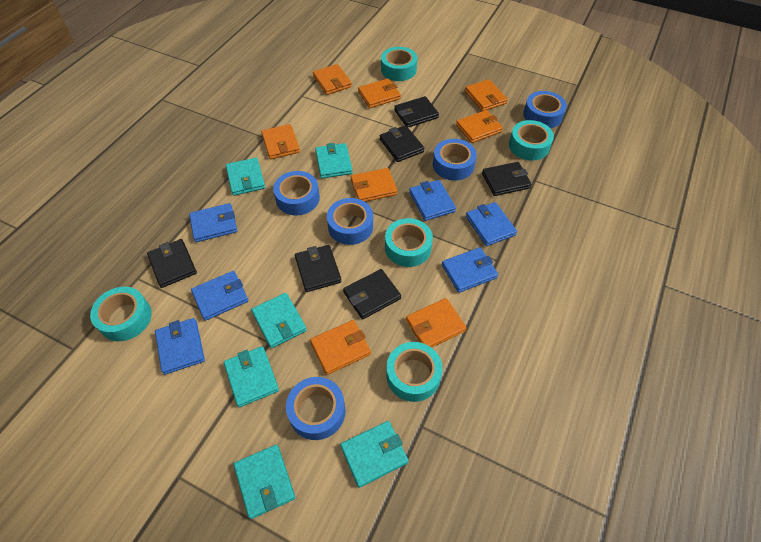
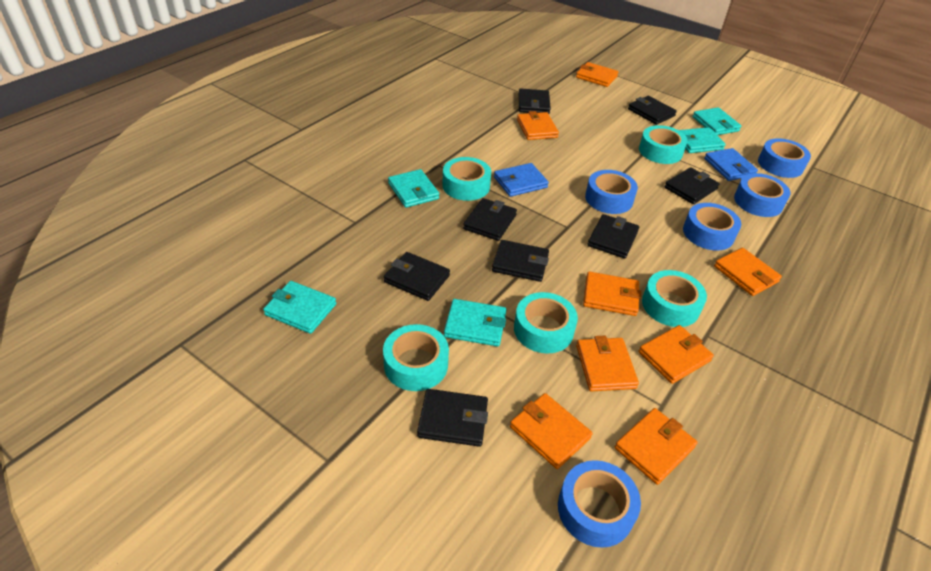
black wallet: [147,239,197,288] [295,245,342,292] [343,269,401,319] [380,125,424,162] [394,96,439,127] [482,162,532,196] = 6 -> [384,252,450,301] [417,389,488,447] [463,198,517,241] [492,240,549,282] [519,88,551,114] [587,214,639,258] [628,96,677,125] [664,167,720,204] = 8
blue wallet: [155,318,205,375] [189,203,237,242] [191,271,248,321] [409,180,456,221] [442,247,498,293] [466,202,517,246] = 6 -> [494,163,549,197] [704,148,758,181] = 2
turquoise wallet: [224,346,279,407] [226,158,265,196] [234,445,295,519] [251,293,307,348] [315,143,353,178] [340,421,408,488] = 6 -> [263,281,336,334] [388,169,439,208] [444,299,506,347] [679,127,726,153] [692,107,741,135] = 5

